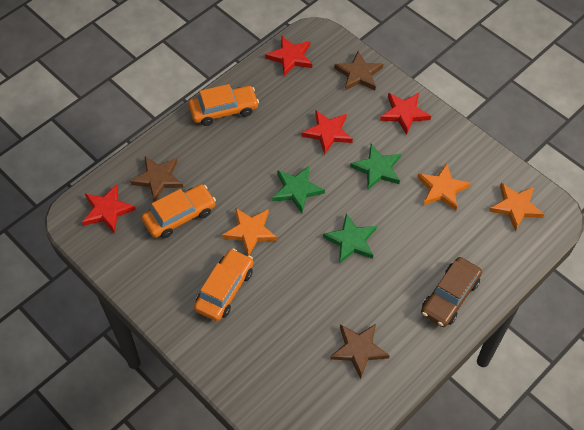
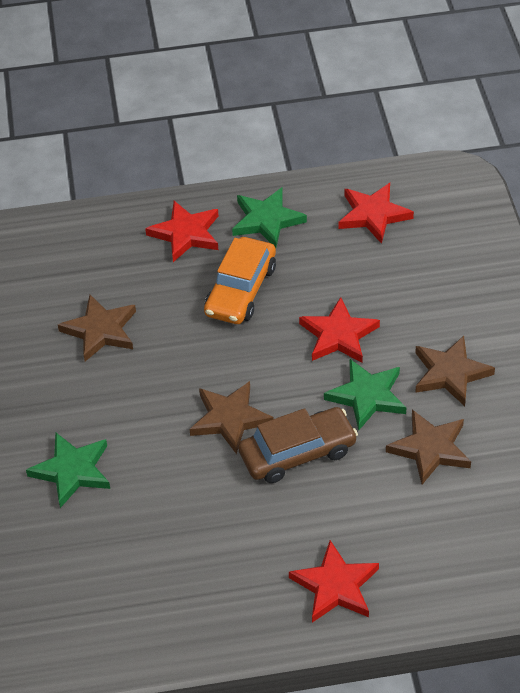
brown star: [130,156,183,202] [330,324,390,379] [334,51,383,91] = 3 -> [58,295,136,362] [190,381,273,454] [386,410,471,484] [415,336,495,406] = 4
orange car: [141,184,216,238] [188,84,259,126] [194,248,254,321] = 3 -> [204,237,276,324] = 1
orange star: [222,208,277,256] [417,163,471,211] [489,183,545,231] = 3 -> none = 0

